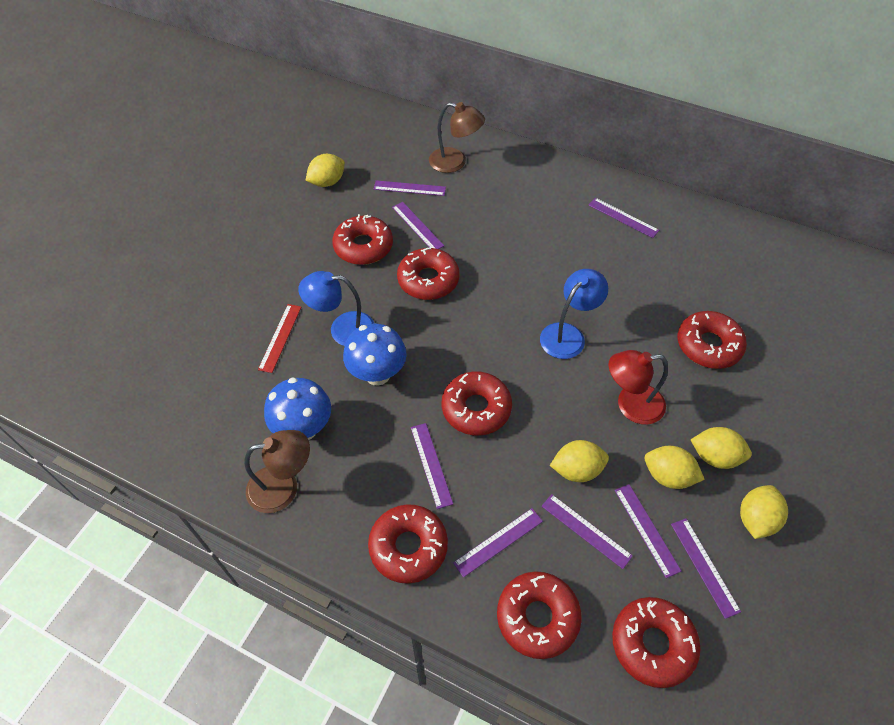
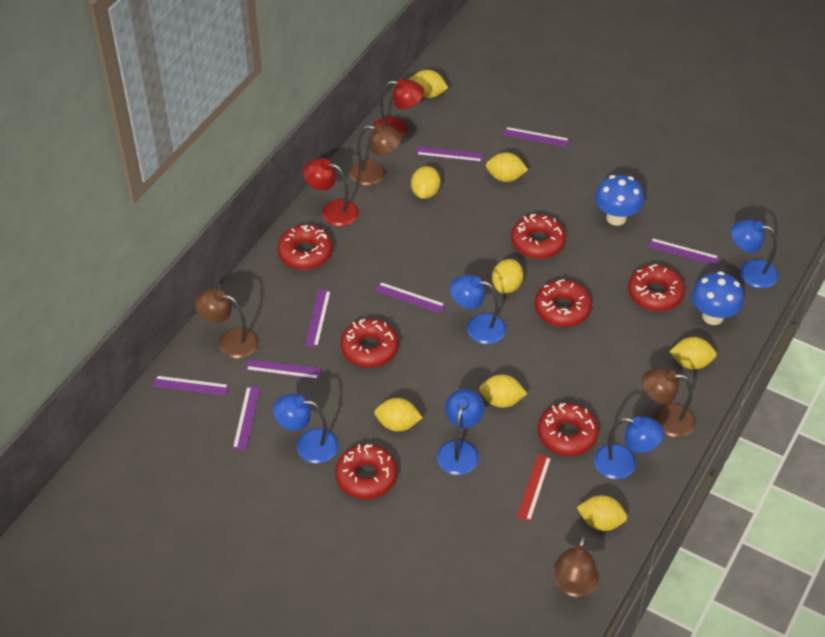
blue lamp: [298,271,374,346] [540,269,608,359] = 2 -> [273,394,338,463] [437,389,485,475] [450,275,506,344] [594,416,664,479] [731,219,778,289] = 5
brown lamp: [244,430,310,513] [429,102,485,173] = 2 -> [195,288,259,359] [350,124,402,186] [554,536,599,597] [642,368,696,437] = 4
red lamp: [608,350,668,425] = 1 -> [303,158,359,226] [372,79,424,137] = 2
yellow lemon: [305,154,345,187] [550,440,609,482] [645,446,705,489] [691,427,752,469] [740,485,788,539] = 5 -> [374,398,423,432] [410,70,448,98] [411,166,441,199] [479,374,527,408] [486,152,528,182] [492,259,523,294] [577,495,627,531] [669,337,717,370] = 8

